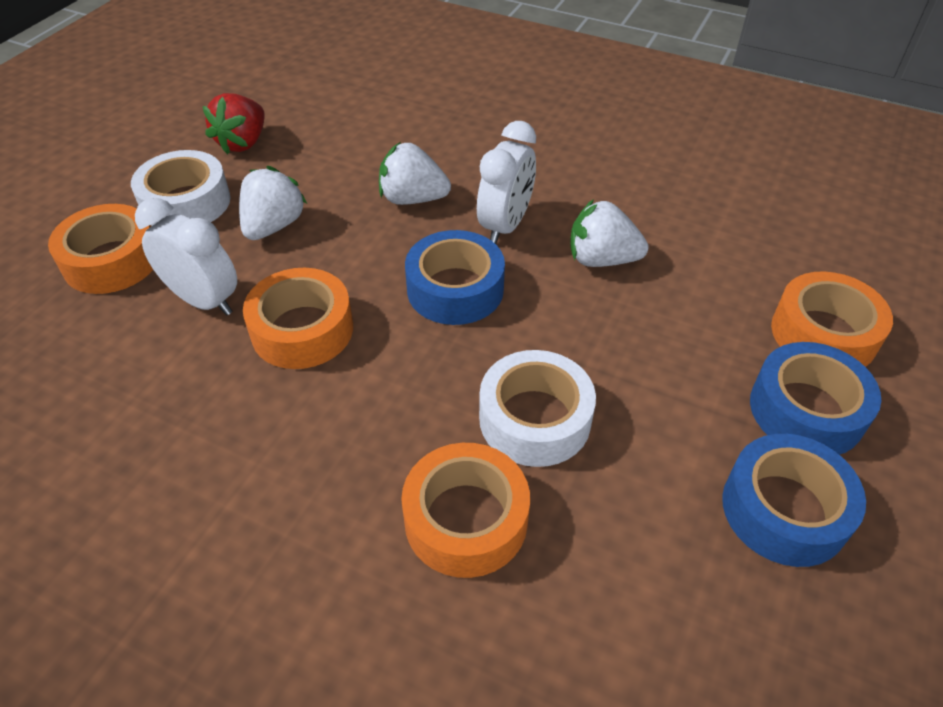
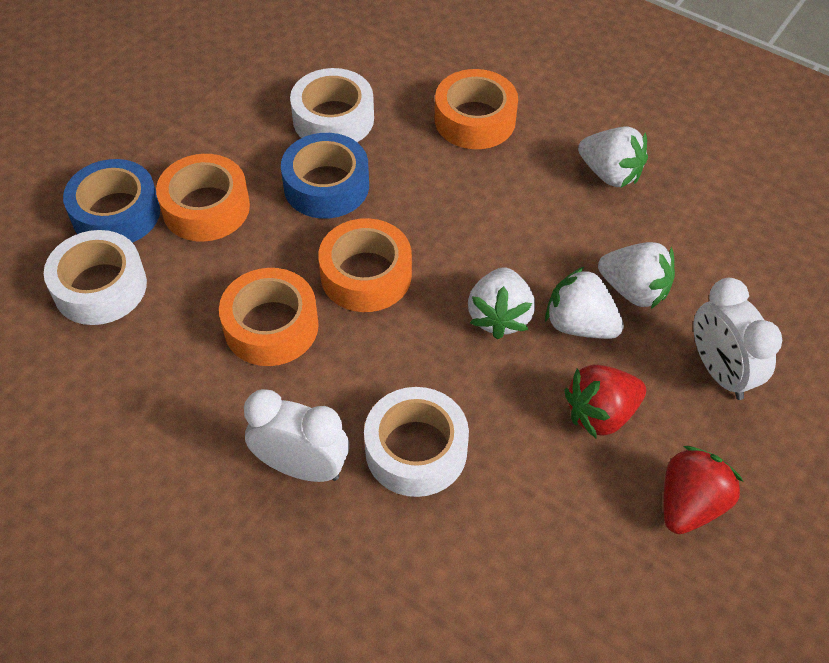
blue tape: [405,230,505,325] [722,434,866,567] [750,342,881,455] = 3 -> [63,159,160,243] [281,133,369,219] = 2
red strawberry: [203,93,265,154] = 1 -> [564,365,646,439] [663,446,743,534] = 2
white strawberry: [239,166,307,240] [379,142,451,205] [570,199,648,267] = 3 -> [468,267,535,339] [545,266,624,339] [578,126,648,188] [598,242,675,310] = 4
white tape: [131,150,231,226] [479,350,596,467] = 2 -> [44,230,147,325] [290,68,374,142] [364,387,469,497] = 3

